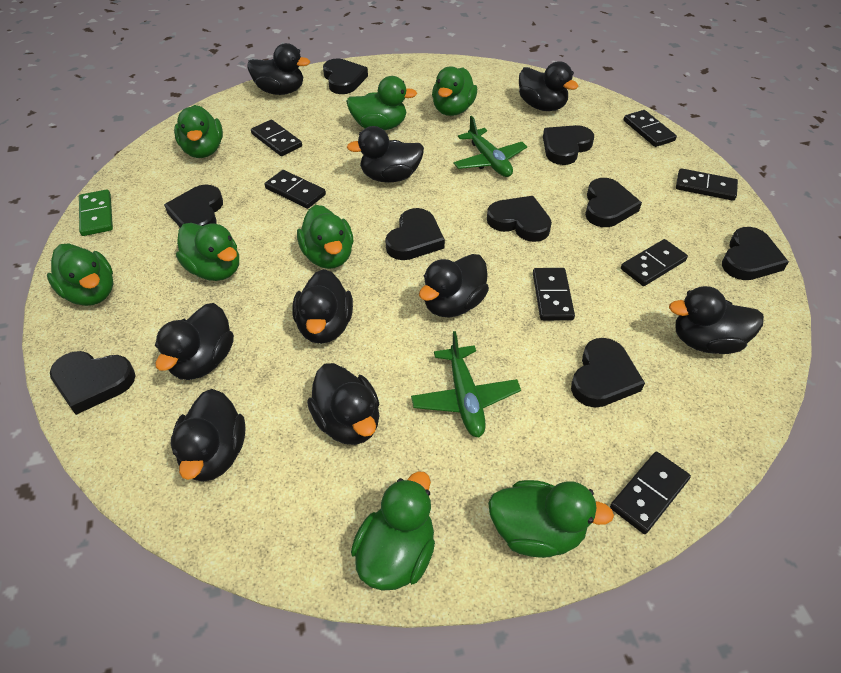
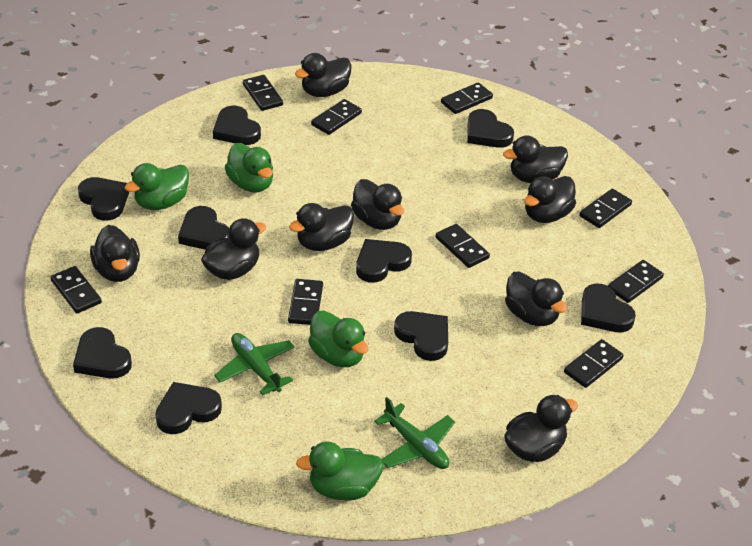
black domino: [251,120,302,156] [265,170,326,209] [533,268,575,321] [610,452,691,534] [621,239,688,286] [623,110,677,147] [676,168,738,201] = 7 -> [50,266,102,313] [243,75,283,111] [288,279,323,325] [311,99,362,135] [436,224,490,268] [441,82,493,114] [564,339,624,388] [579,189,632,228] [608,260,664,303] = 9
green domino: [79,190,113,236] = 1 -> none = 0
green duck: [47,243,113,306] [174,105,223,158] [176,223,239,281] [297,205,353,269] [346,76,417,130] [351,471,435,591] [432,66,477,116] [488,480,614,558] = 8 -> [124,163,189,210] [225,143,273,193] [296,442,384,500] [308,311,368,367] = 4

